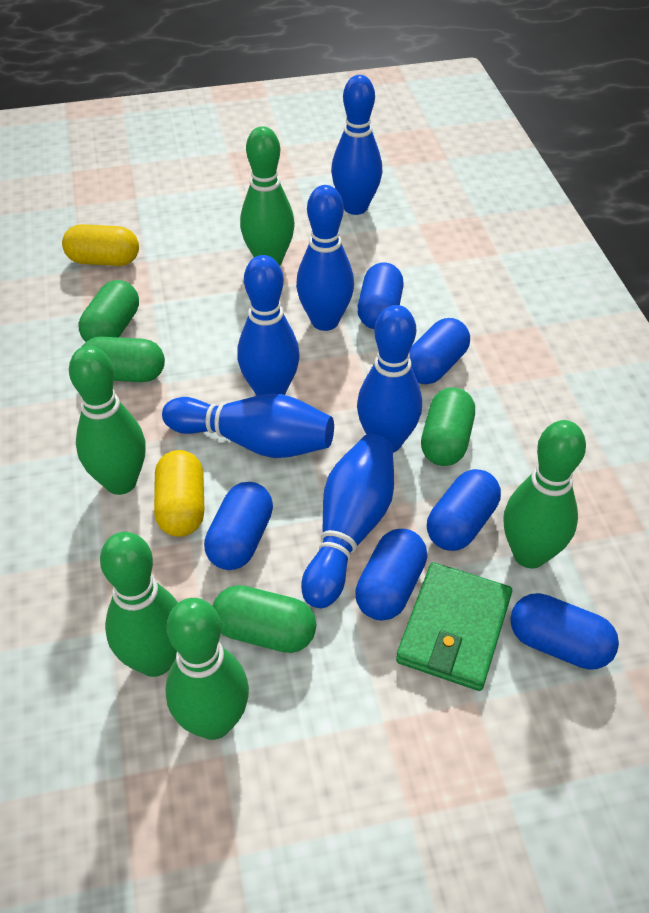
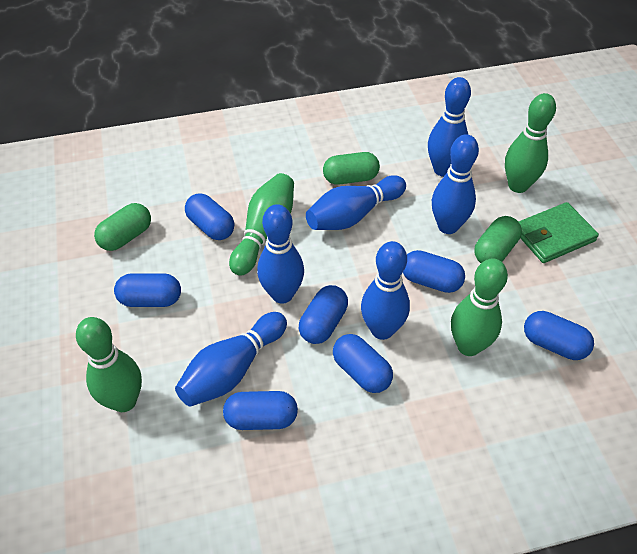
blue capsule: [204,482,273,570] [355,529,427,621] [357,263,404,329] [409,318,470,384] [427,469,501,551] [510,593,619,670] = 6 -> [114,273,181,307] [185,193,234,240] [223,391,298,430] [299,285,348,344] [333,334,393,393] [403,250,465,293] [524,311,594,360] = 7
green bowling pin: [69,346,146,495] [100,532,178,677] [165,598,249,740] [240,126,295,266] [503,420,586,568] = 5 -> [76,317,142,412] [229,173,294,276] [451,258,508,356] [505,93,556,193] = 4
green capsule: [79,280,139,342] [82,337,165,382] [213,585,316,653] [421,387,475,466] = 4 -> [94,203,151,251] [323,152,380,185] [474,216,522,263] = 3
yellow capsule: [62,224,139,266] [154,450,204,537] = 2 -> none = 0

